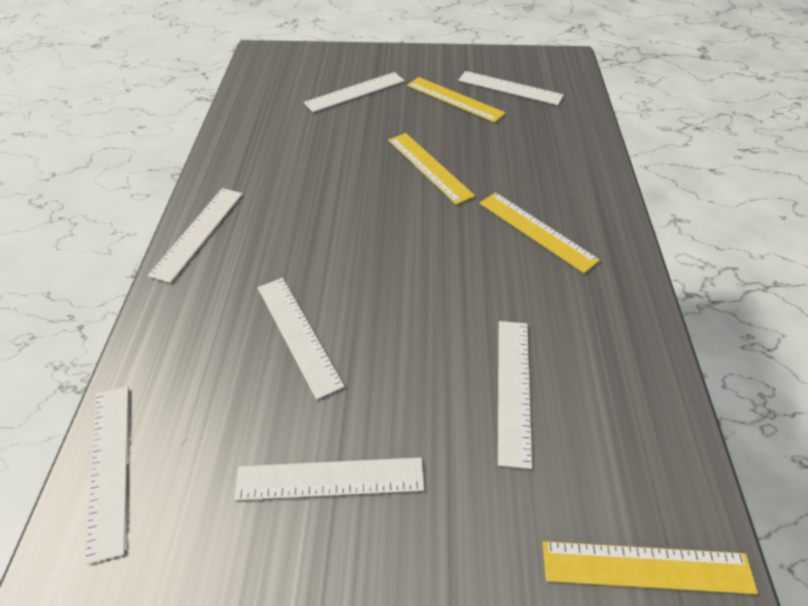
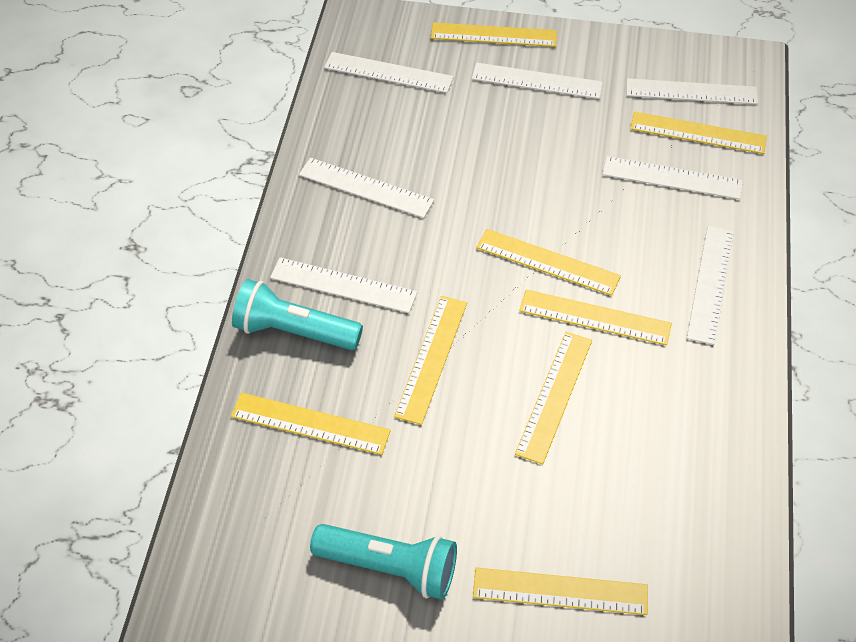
turquoise flashlight: none = 0 -> [232,279,363,350] [310,524,457,600] = 2
yellow ruler: [388,133,475,205] [407,77,506,123] [480,192,600,273] [542,541,758,594] = 4 -> [231,393,391,455] [394,296,467,425] [431,22,557,47] [473,568,648,615] [476,229,621,296] [515,332,592,464] [519,290,672,345] [630,112,767,154] = 8

